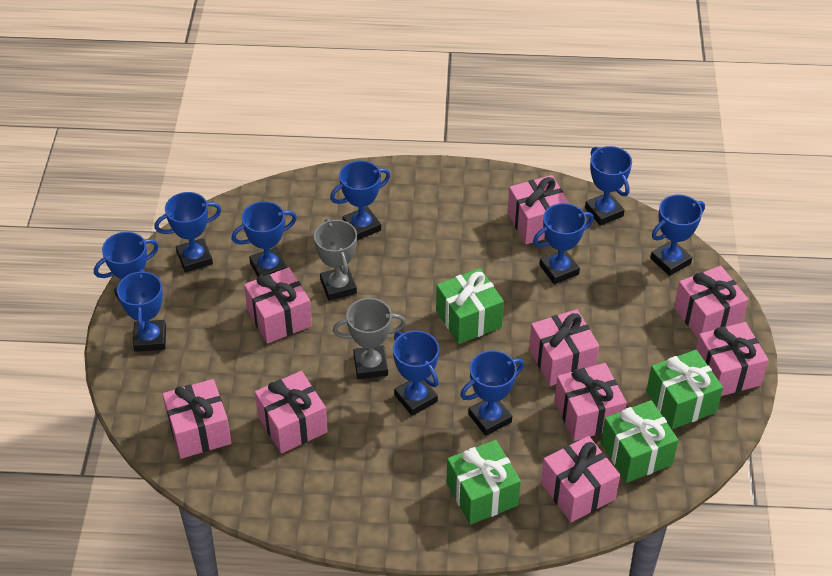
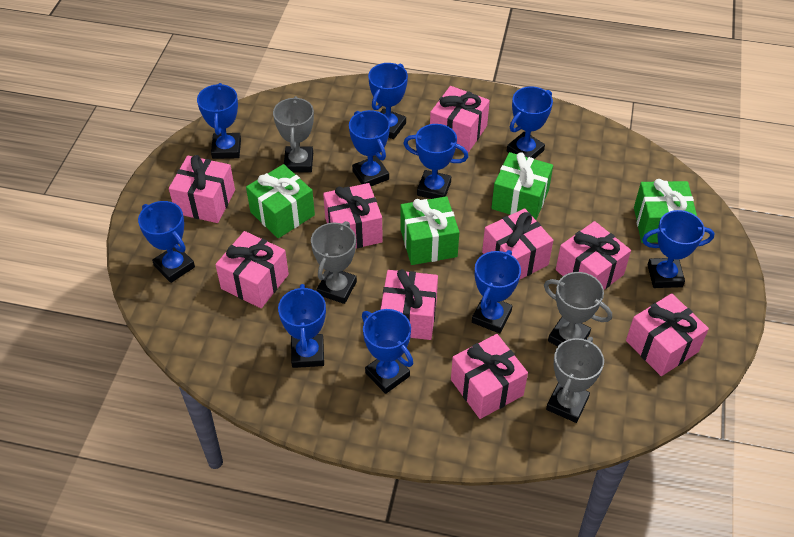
grey trophy: [314,219,357,300] [333,298,406,379] = 2 -> [273,96,314,172] [311,221,357,304] [544,272,612,346] [546,337,604,423] = 4

